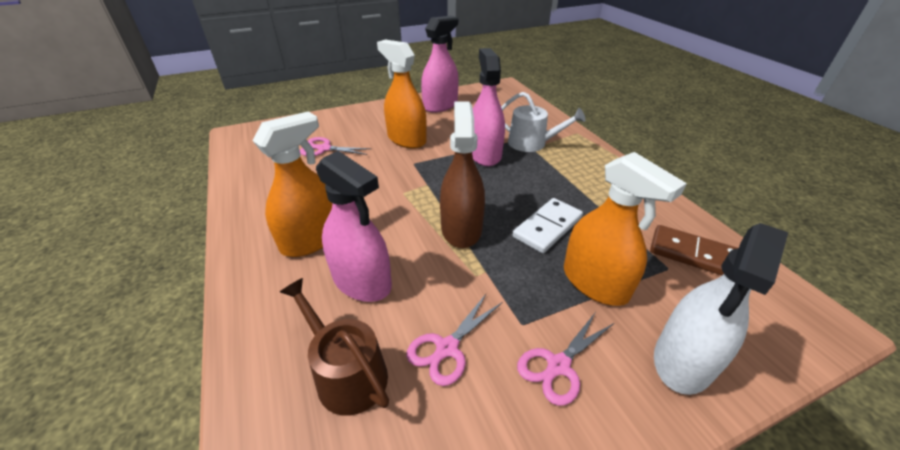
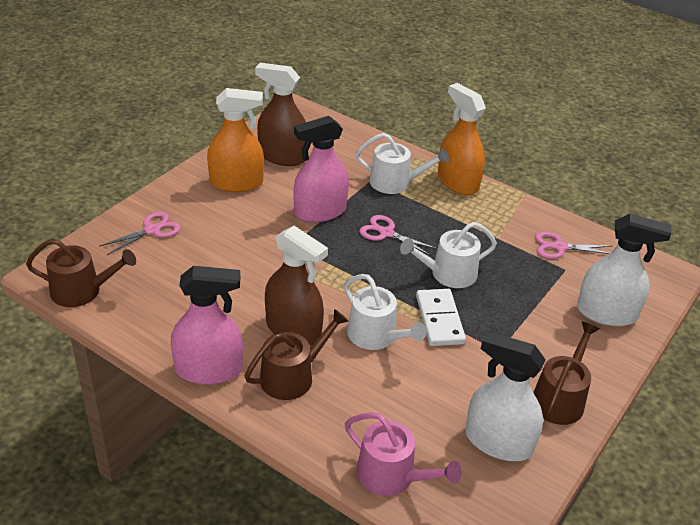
brown domino: [650,225,737,275] = 1 -> none = 0
brown spray bottle: [440,102,485,248] = 1 -> [255,63,306,166] [265,226,328,346] = 2
brown watering can: [280,278,389,416] = 1 -> [26,239,136,307] [245,309,349,400] [533,322,599,425] = 3
orange spray bottle: [253,112,333,257] [377,39,427,148] [564,152,687,306] = 3 -> [207,88,264,192] [438,83,486,195] = 2
pink spray bottle: [316,151,392,302] [421,16,459,113] [472,48,505,166] = 3 -> [171,266,243,385] [293,116,349,222] = 2
pink watering can: none = 0 -> [345,412,462,496] = 1
white spray bottle: [654,223,788,395] = 1 -> [465,331,546,461] [577,214,671,326] = 2
white watering can: [501,92,585,152] = 1 -> [344,274,426,350] [355,133,449,194] [400,222,497,288] = 3

